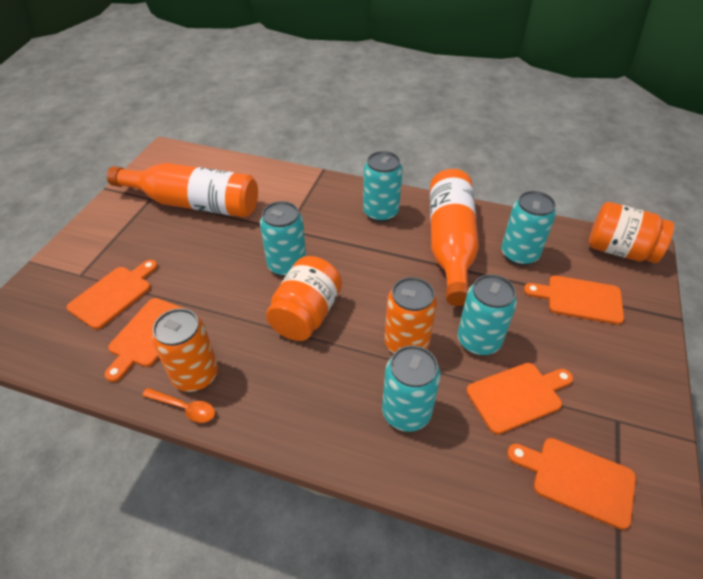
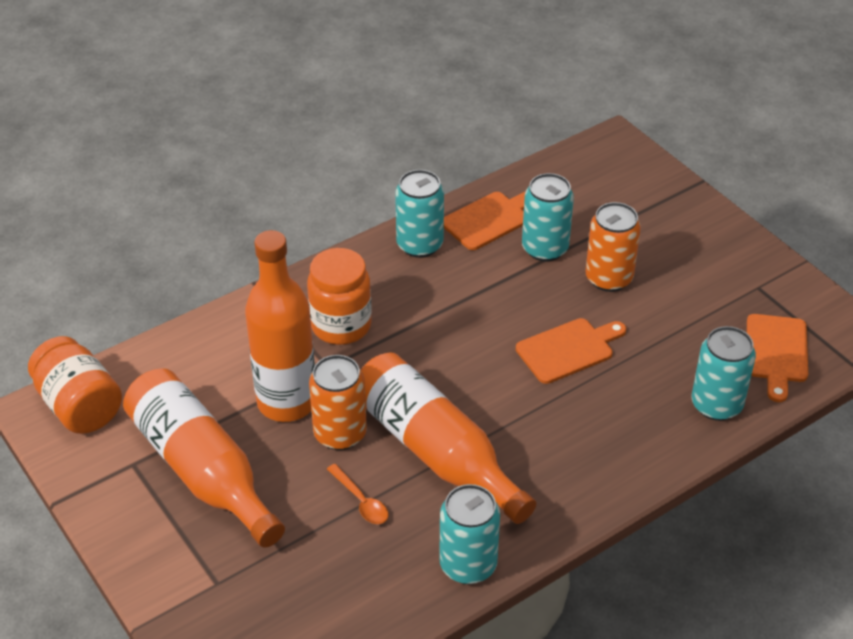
orange bottle: [107,163,258,217] [430,169,479,306] = 2 -> [123,368,285,548] [245,230,315,422] [361,352,536,524] = 3
orange cutting board: [67,260,158,329] [105,298,185,382] [466,363,573,434] [507,438,636,530] [524,276,624,325] = 5 -> [444,191,526,250] [516,318,626,384] [747,314,808,402] = 3
turquoise can: [260,201,306,277] [363,151,403,222] [382,345,441,432] [457,274,517,356] [501,191,556,265] = 5 -> [395,170,444,258] [439,484,500,584] [522,173,574,261] [692,326,756,421] = 4

